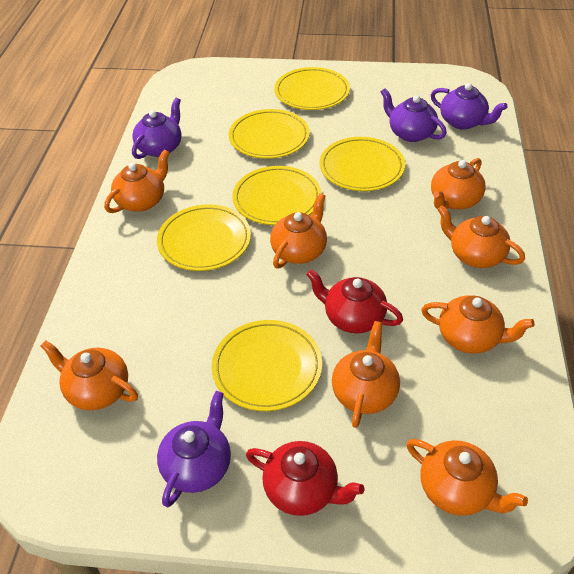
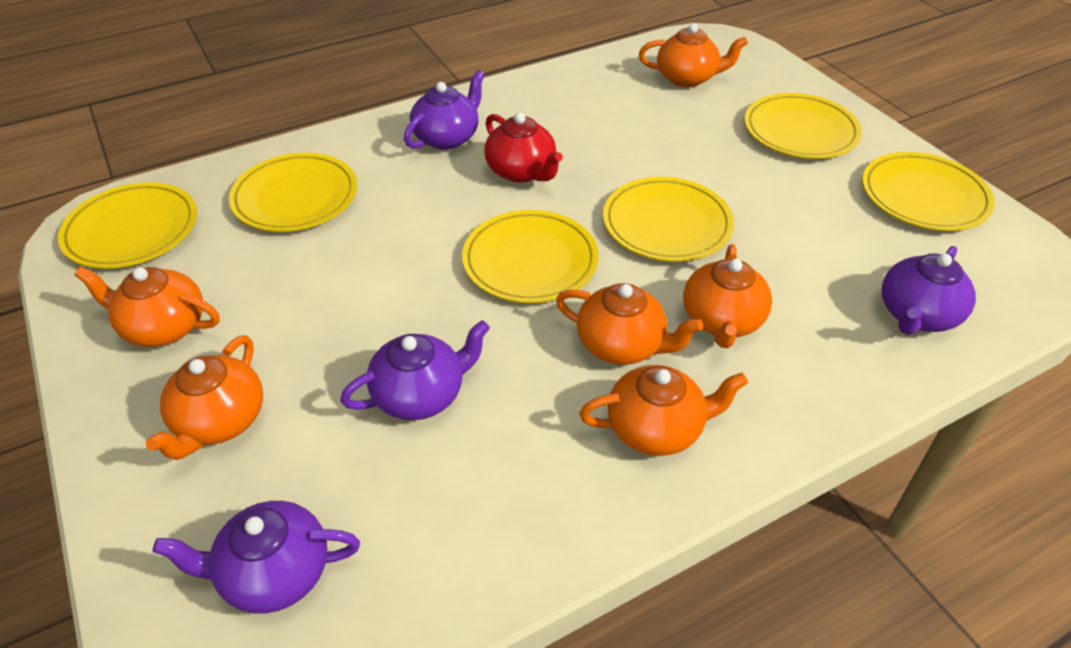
orange teapot: [41,340,138,410] [104,149,170,213] [270,193,327,269] [332,321,400,428] [406,439,528,516] [421,295,535,354] [431,158,486,210] [437,205,525,268] = 8 -> [74,267,220,347] [146,335,263,460] [556,283,703,365] [579,365,748,456] [639,23,748,87] [683,244,772,348] = 6
red teapot: [246,441,364,516] [306,269,403,334] = 2 -> [484,113,563,183] = 1

